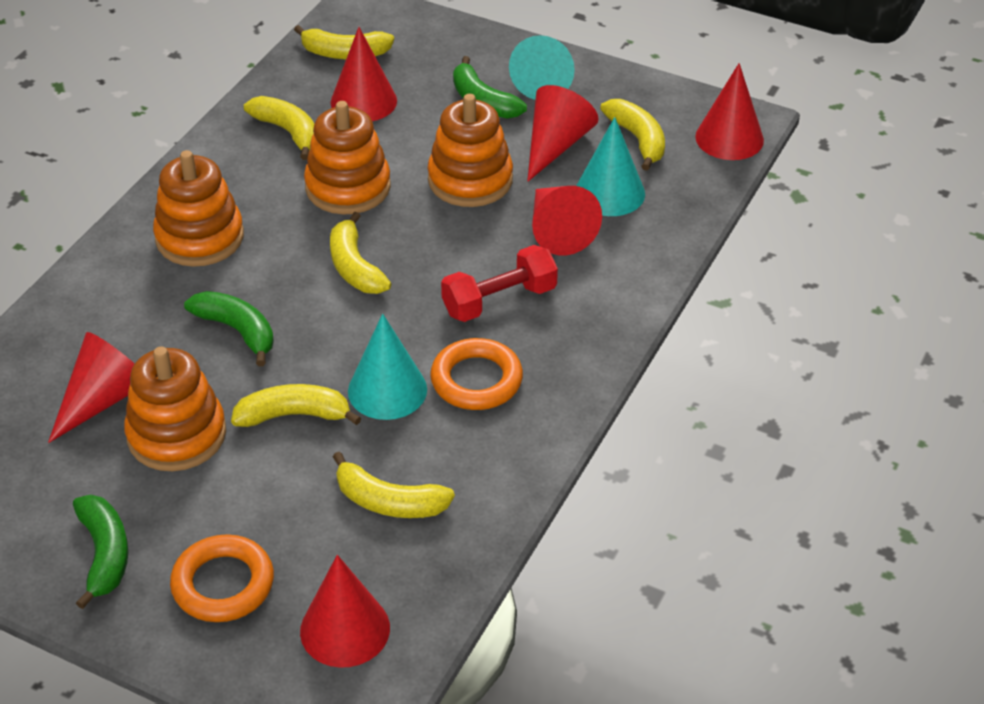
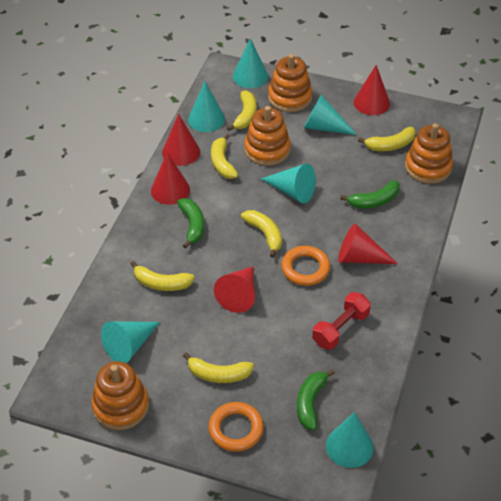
red cone: [48,332,135,443] [300,555,390,668] [331,27,397,121] [527,85,599,182] [532,186,602,255] [695,63,764,160] = 6 -> [151,152,190,205] [162,114,200,166] [214,266,255,313] [338,224,398,264] [354,65,390,115] = 5
turquoise cone: [348,314,427,420] [509,35,575,100] [576,117,645,216] = 3 -> [101,321,160,363] [188,82,225,132] [233,38,268,88] [261,164,316,203] [304,95,357,135] [326,412,374,468] = 6

